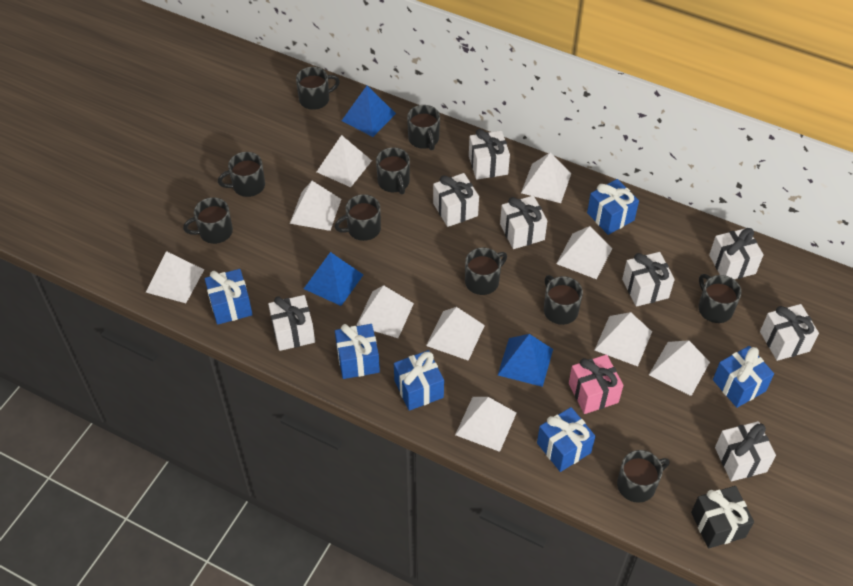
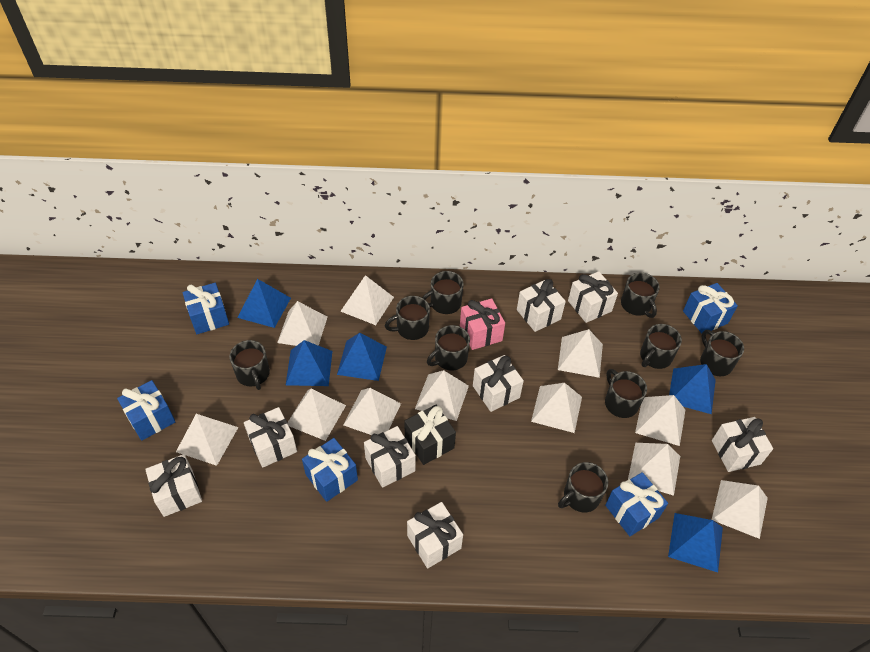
black mug: [183,197,233,244] [218,152,265,197] [296,67,340,110] [334,194,381,241] [376,147,410,194] [407,105,440,150] [465,247,507,295] [544,275,583,325] [617,450,670,503] [698,274,742,323] = 10 -> [229,340,270,390] [385,296,430,340] [422,271,464,314] [427,325,470,371] [558,462,608,512] [605,369,647,418] [621,273,660,318] [640,324,682,369] [700,330,744,376] = 9
blue gift: [205,269,253,325] [335,324,380,379] [394,350,444,411] [537,407,595,472] [587,179,639,235] [713,346,774,408] = 6 -> [117,380,175,441] [183,283,229,334] [302,438,358,502] [605,472,668,536] [683,283,738,333] = 5
blue pyramid: [304,252,363,306] [342,86,396,137] [498,334,553,387] = 3 -> [237,279,291,328] [286,340,332,386] [337,333,387,381] [668,513,723,572] [669,364,716,414] = 5
white pyramid: [146,251,204,303] [290,181,341,231] [317,135,372,187] [356,285,414,338] [426,307,485,361] [455,397,516,452] [521,152,571,203] [556,226,612,279] [595,312,652,366] [649,340,710,396] = 10 -> [176,414,238,466] [277,301,327,346] [288,389,346,441] [340,275,394,325] [343,388,401,435] [415,370,469,421] [531,383,582,433] [558,329,603,378] [628,443,680,496] [635,395,685,446] [712,480,768,539] = 11

